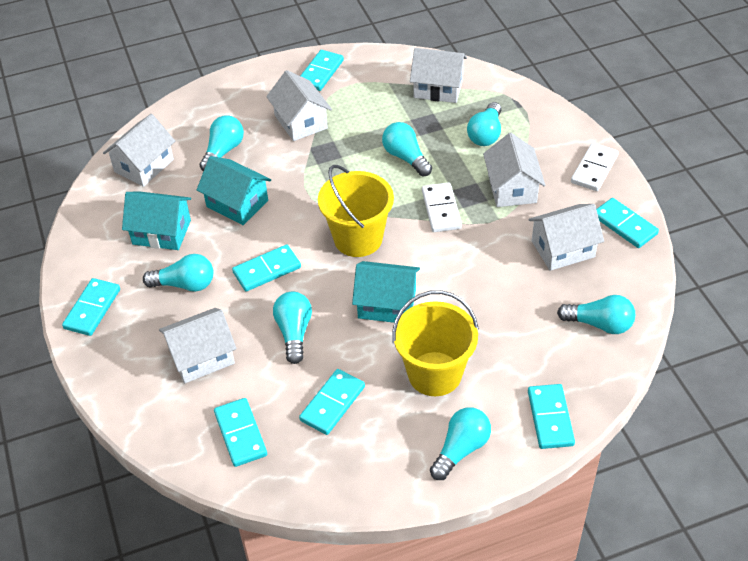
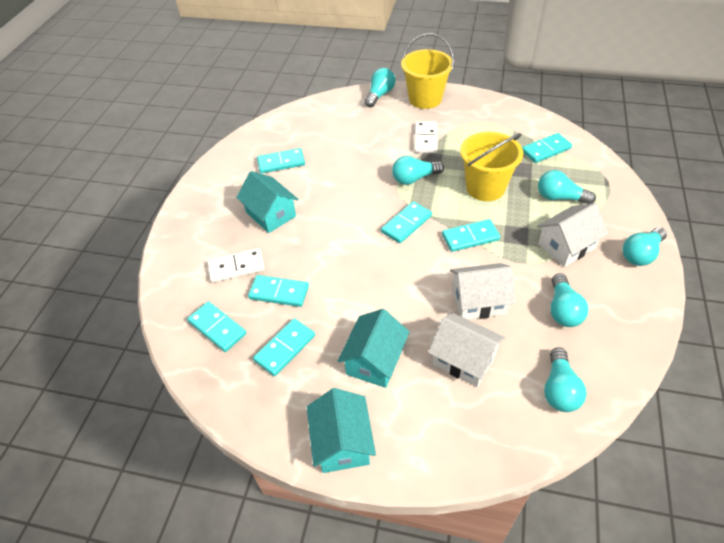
turquoise light bulb: [143,254,214,292] [200,115,244,172] [273,292,312,364] [382,122,432,176] [430,407,491,480] [467,102,501,146] [557,295,635,334] = 7 -> [364,68,395,108] [392,156,444,185] [538,170,596,204] [544,347,587,412] [550,273,589,327] [622,227,667,266] = 6
white house: [103,114,175,187] [159,308,236,383] [266,70,332,141] [410,48,467,103] [483,133,545,207] [528,204,604,271] = 6 -> [428,313,505,387] [450,263,516,320] [537,203,608,267] = 3

